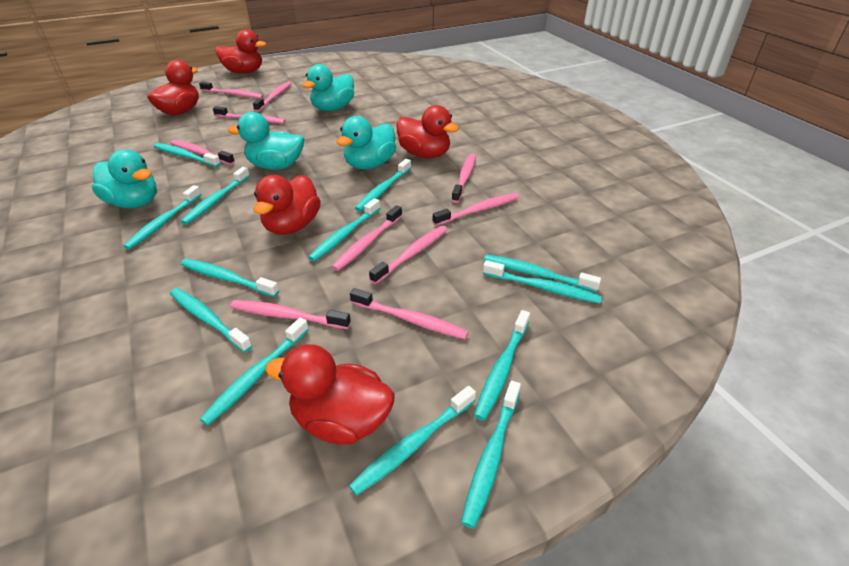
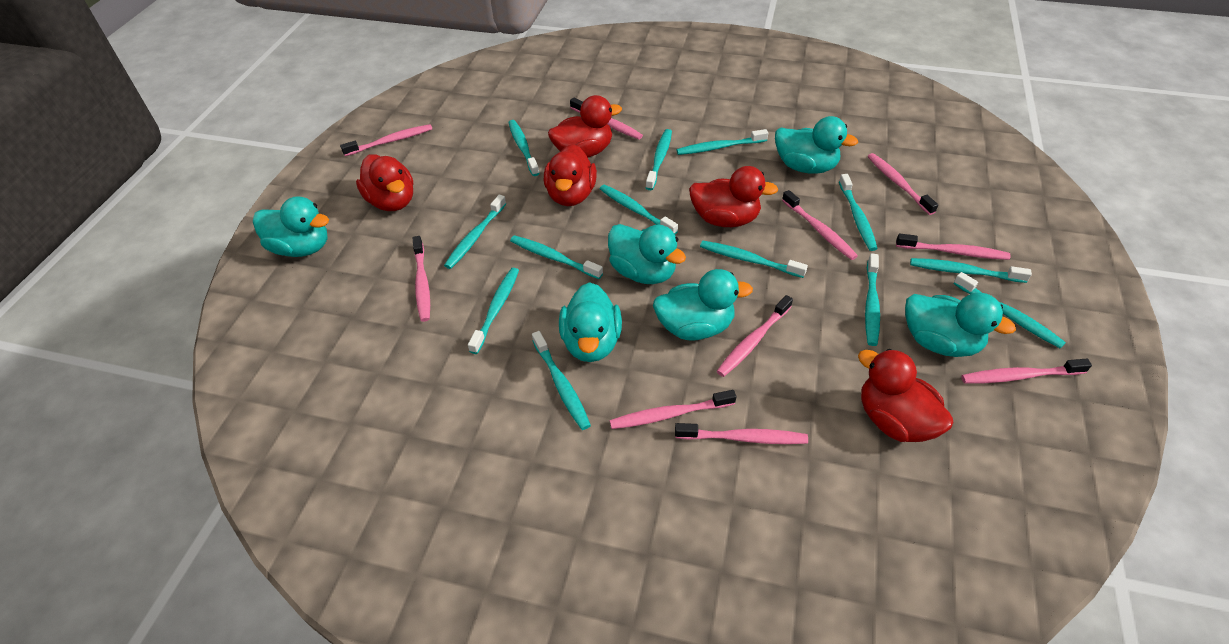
turquoise duck: [92,149,157,208] [228,112,304,170] [302,64,354,111] [336,116,396,169] = 4 -> [253,196,329,257] [559,282,622,362] [608,224,686,284] [653,269,753,341] [775,116,858,174] [905,293,1016,357] = 6

